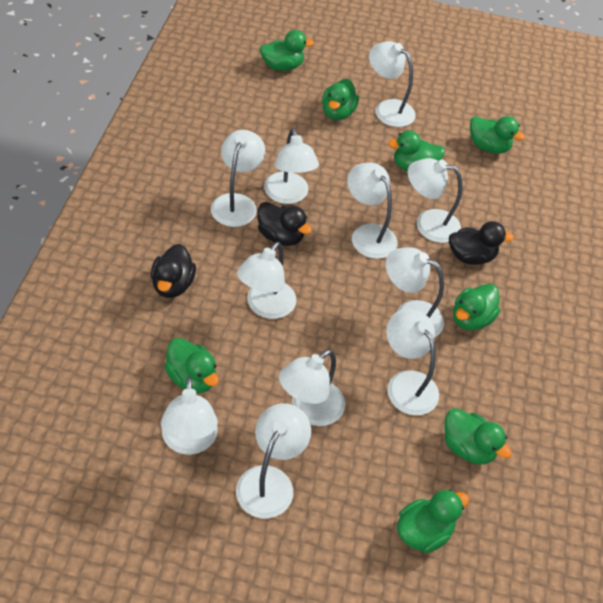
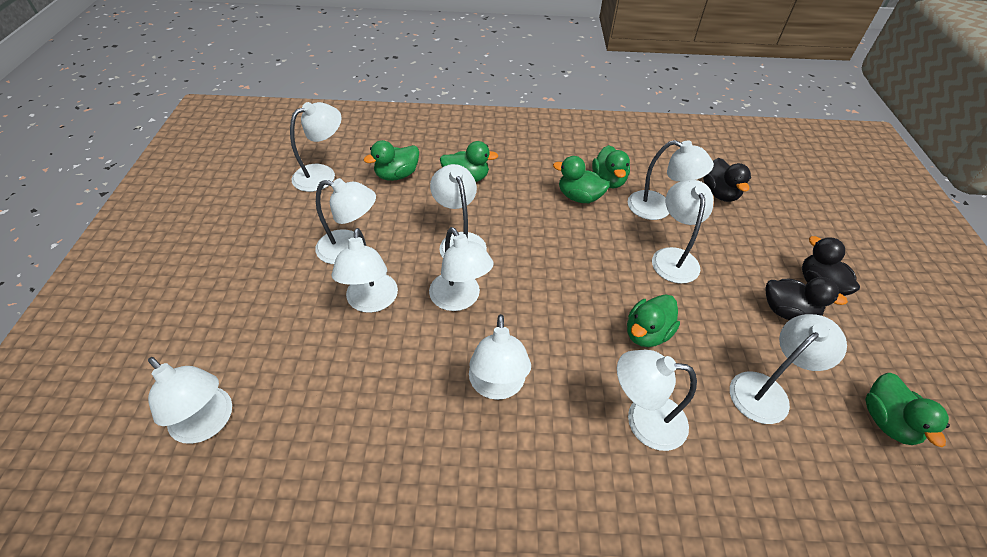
green duck: [164,338,219,393] [260,30,314,71] [322,79,359,120] [388,131,445,171] [397,489,469,553] [445,408,512,465] [453,284,500,331] [470,116,525,154] = 8 -> [364,140,419,181] [440,141,498,182] [553,156,610,203] [592,145,630,188] [627,294,680,347] [865,373,950,447] = 6

